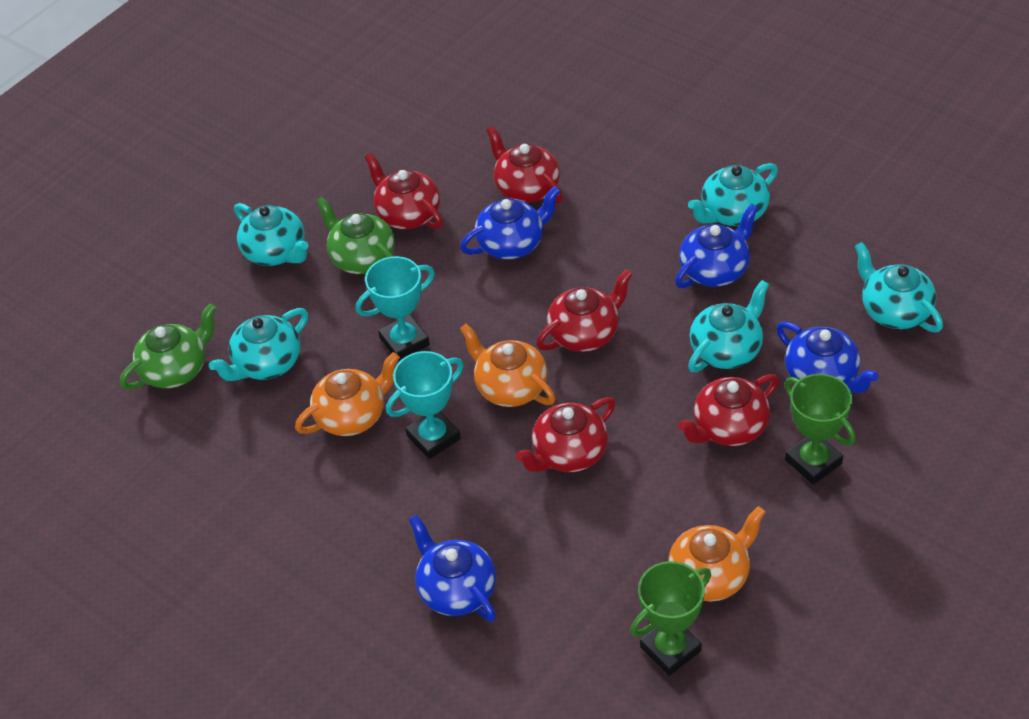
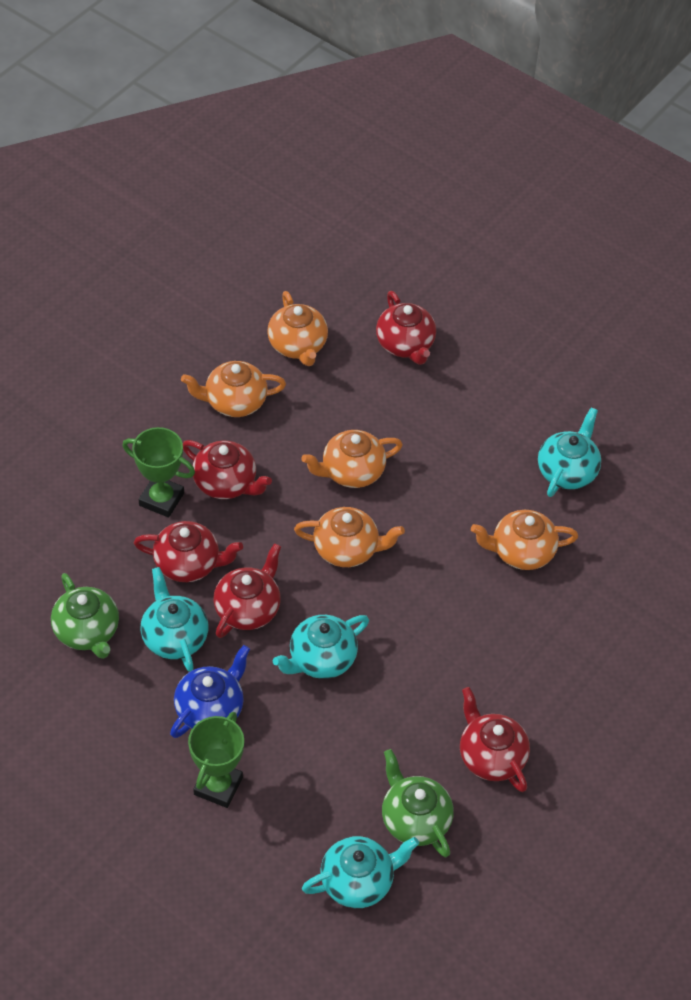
blue teapot: [409,515,496,622] [460,186,561,260] [675,204,758,288] [776,322,879,393] = 4 -> [170,645,250,738] = 1
orange teapot: [295,352,400,436] [460,324,556,407] [668,506,765,601] = 3 -> [181,361,286,417] [267,291,328,366] [294,507,405,567] [301,430,403,488] [471,510,578,570] = 5
turquoise teapot: [209,308,308,381] [234,203,309,266] [688,163,778,226] [688,280,769,372] [854,242,943,332] = 5 -> [140,567,208,672] [273,615,369,679] [302,836,419,908] [538,408,601,497] = 4
turquoise trophy: [356,256,435,361] [386,351,464,459] = 2 -> none = 0

